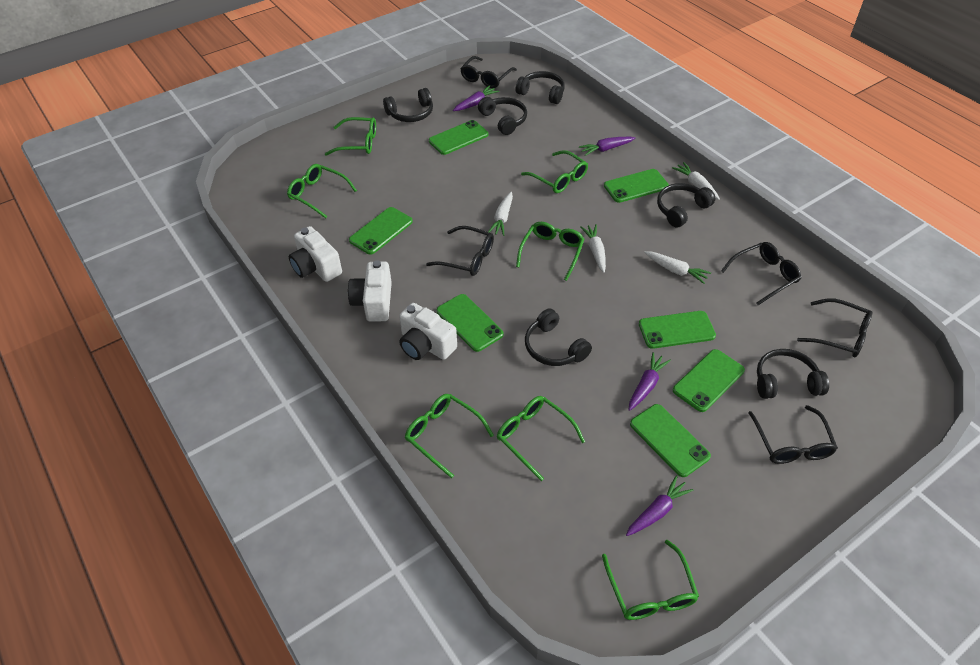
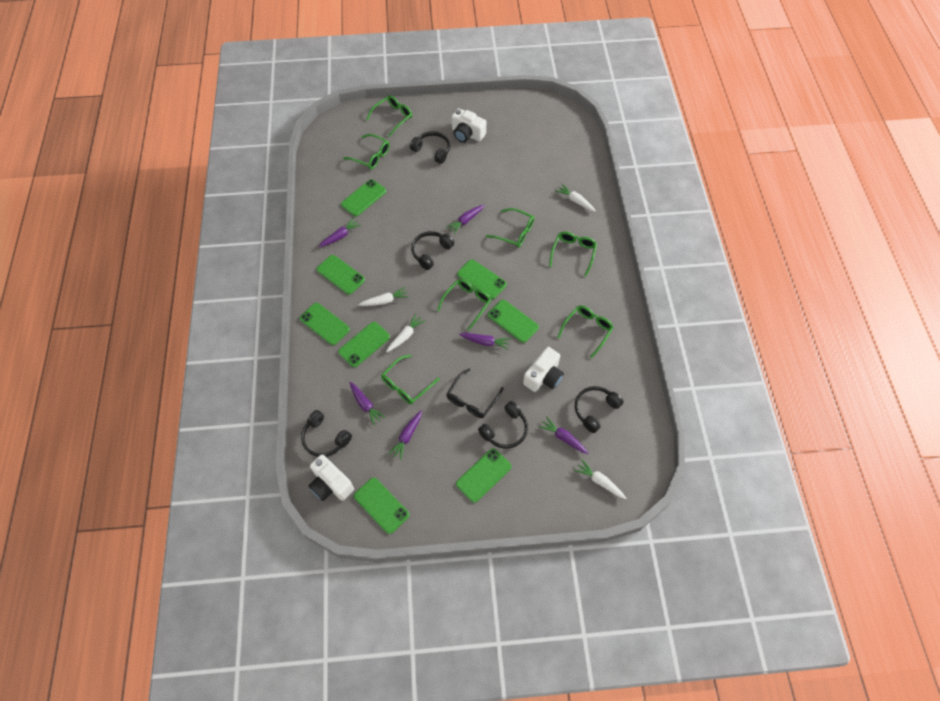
black glasses: [426,226,494,276] [460,56,517,88] [721,242,801,305] [748,405,838,464] [797,298,872,357] = 5 -> [447,369,504,418] = 1
black headphones: [383,88,433,122] [478,97,527,135] [516,71,565,104] [525,308,592,366] [657,183,715,228] [757,349,829,399] = 6 -> [301,410,352,457] [410,131,450,164] [411,231,454,270] [478,401,528,449] [575,386,623,433] = 5
green phone: [349,207,413,255] [429,120,488,155] [437,294,504,352] [604,169,669,203] [630,404,711,477] [639,311,716,349] [673,349,745,412] = 7 -> [300,303,350,345] [317,255,365,295] [338,322,390,367] [341,179,386,216] [354,478,409,534] [456,448,512,503] [457,259,507,299] [488,300,539,343] = 8
purple carrot: [453,85,499,111] [579,137,635,156] [626,475,693,536] [629,352,671,411] = 4 -> [319,218,361,247] [349,382,386,426] [388,410,422,460] [446,205,484,234] [459,333,511,350] [539,416,589,454] = 6

